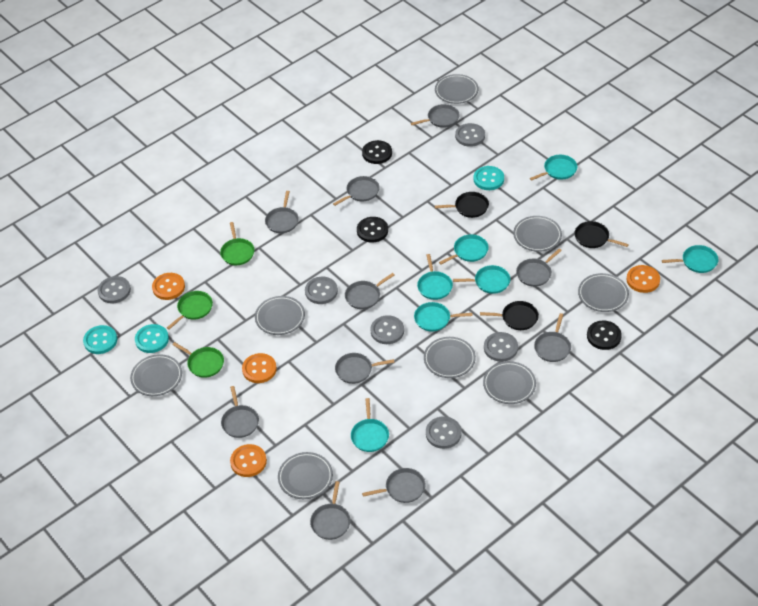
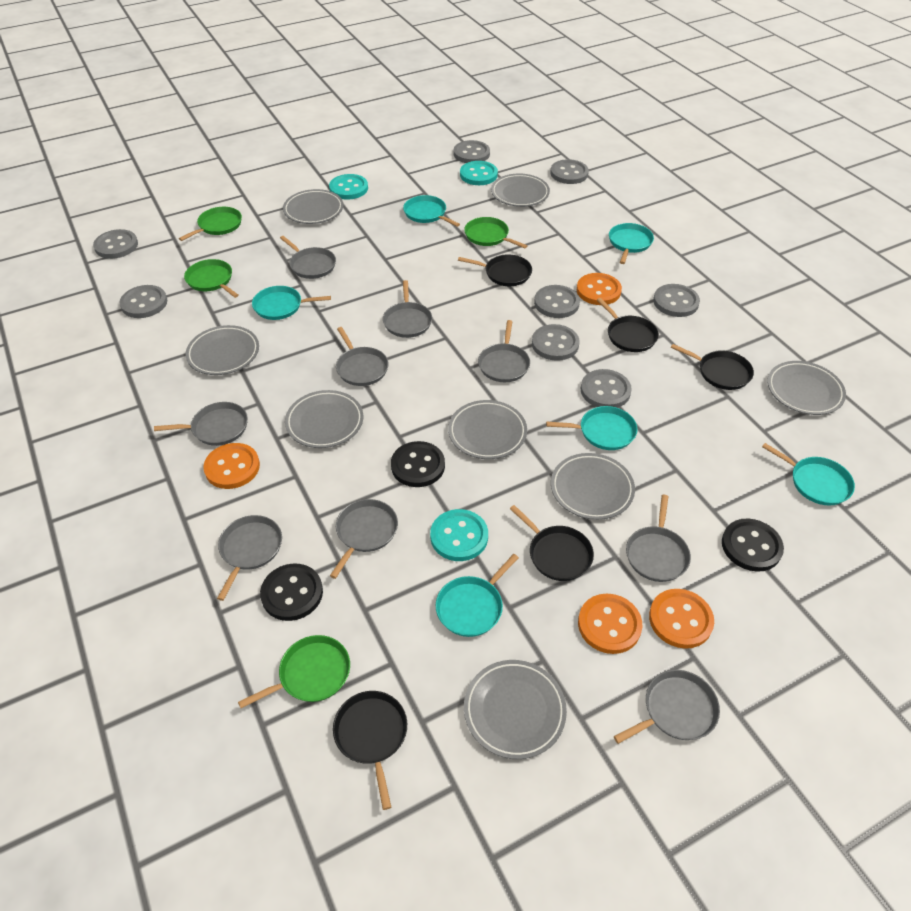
black pan: [435,192,489,218] [480,301,539,330] [574,221,629,248] = 3 -> [333,691,407,810] [458,255,532,286] [510,505,594,581] [597,298,659,352] [671,344,754,390] = 5
green pan: [167,291,213,330] [172,342,224,378] [220,222,255,265] = 3 -> [179,207,242,241] [184,259,239,298] [238,635,350,708] [464,217,527,248] = 4
grey button: [97,276,131,304] [305,277,338,304] [371,315,404,344] [426,416,462,449] [455,123,485,147] [484,332,518,362] = 6 -> [93,229,138,259] [119,285,167,318] [453,140,490,163] [532,324,580,361] [534,285,580,318] [550,159,589,184] [581,369,632,408] [653,284,700,317] = 8
grey pan: [221,386,259,438] [265,191,299,233] [310,481,351,540] [333,176,380,206] [335,353,395,384] [345,273,395,309] [362,468,426,503] [411,104,460,128] [516,248,562,287] [534,313,571,362] = 10 -> [154,402,248,446] [217,515,282,601] [280,236,336,279] [330,499,398,579] [336,327,388,386] [383,280,432,338] [478,320,530,382] [614,670,720,744] [626,495,691,582] = 9
turquoise pan: [351,398,389,452] [414,302,473,331] [417,254,453,300] [439,234,489,264] [453,265,510,294] [530,155,578,181] [662,245,718,273] = 7 -> [252,286,331,320] [403,195,460,227] [436,554,519,637] [546,406,638,450] [609,223,654,264] [762,443,855,506] = 6

